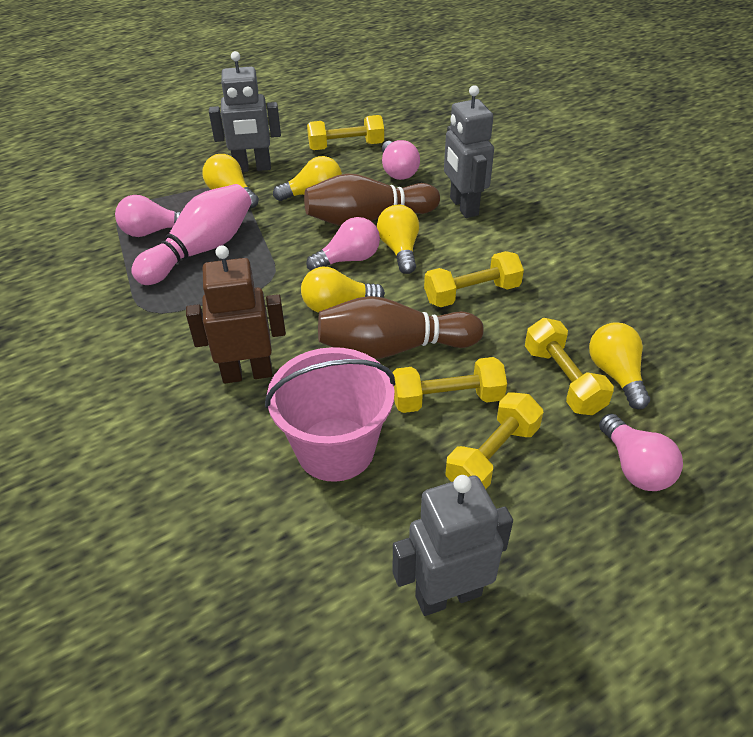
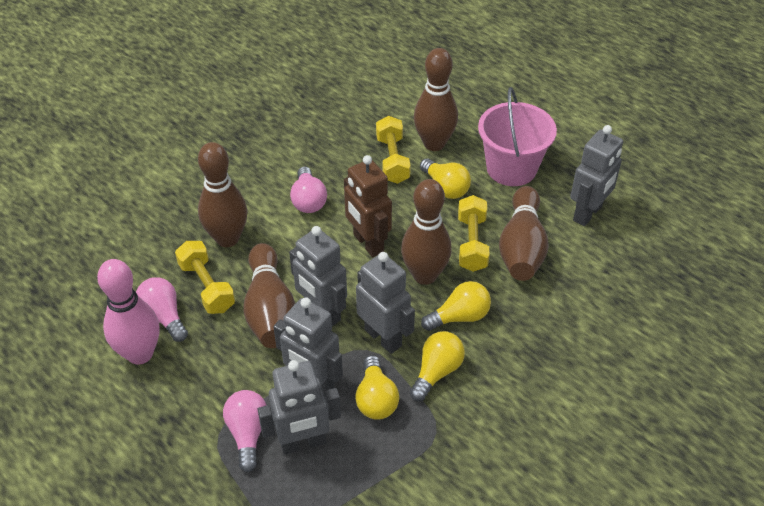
brown bowling pin: [304,173,440,226] [318,296,484,359] = 2 -> [198,142,247,247] [243,243,295,348] [401,179,452,285] [414,48,458,151] [499,186,549,281] = 5
grey robot: [209,51,281,172] [393,475,513,616] [444,85,494,218] = 3 -> [258,360,341,455] [273,297,343,396] [289,226,347,326] [356,252,415,354] [570,125,623,226] = 5
pink light bulb: [115,195,181,237] [306,217,380,271] [382,140,420,180] [599,413,683,491] = 4 -> [136,277,188,342] [223,390,267,472] [290,167,327,213] = 3
yellow dumbbell: [307,115,384,150] [392,357,507,413] [424,251,524,307] [445,392,543,489] [525,318,614,415] = 5 -> [175,241,235,314] [376,116,411,184] [458,195,490,272] = 3
yellow light bulb: [202,154,259,209] [273,156,342,201] [301,267,385,313] [377,205,419,274] [589,322,650,409] = 5 -> [355,355,399,420] [410,331,465,401] [420,158,471,199] [421,281,491,331] = 4

